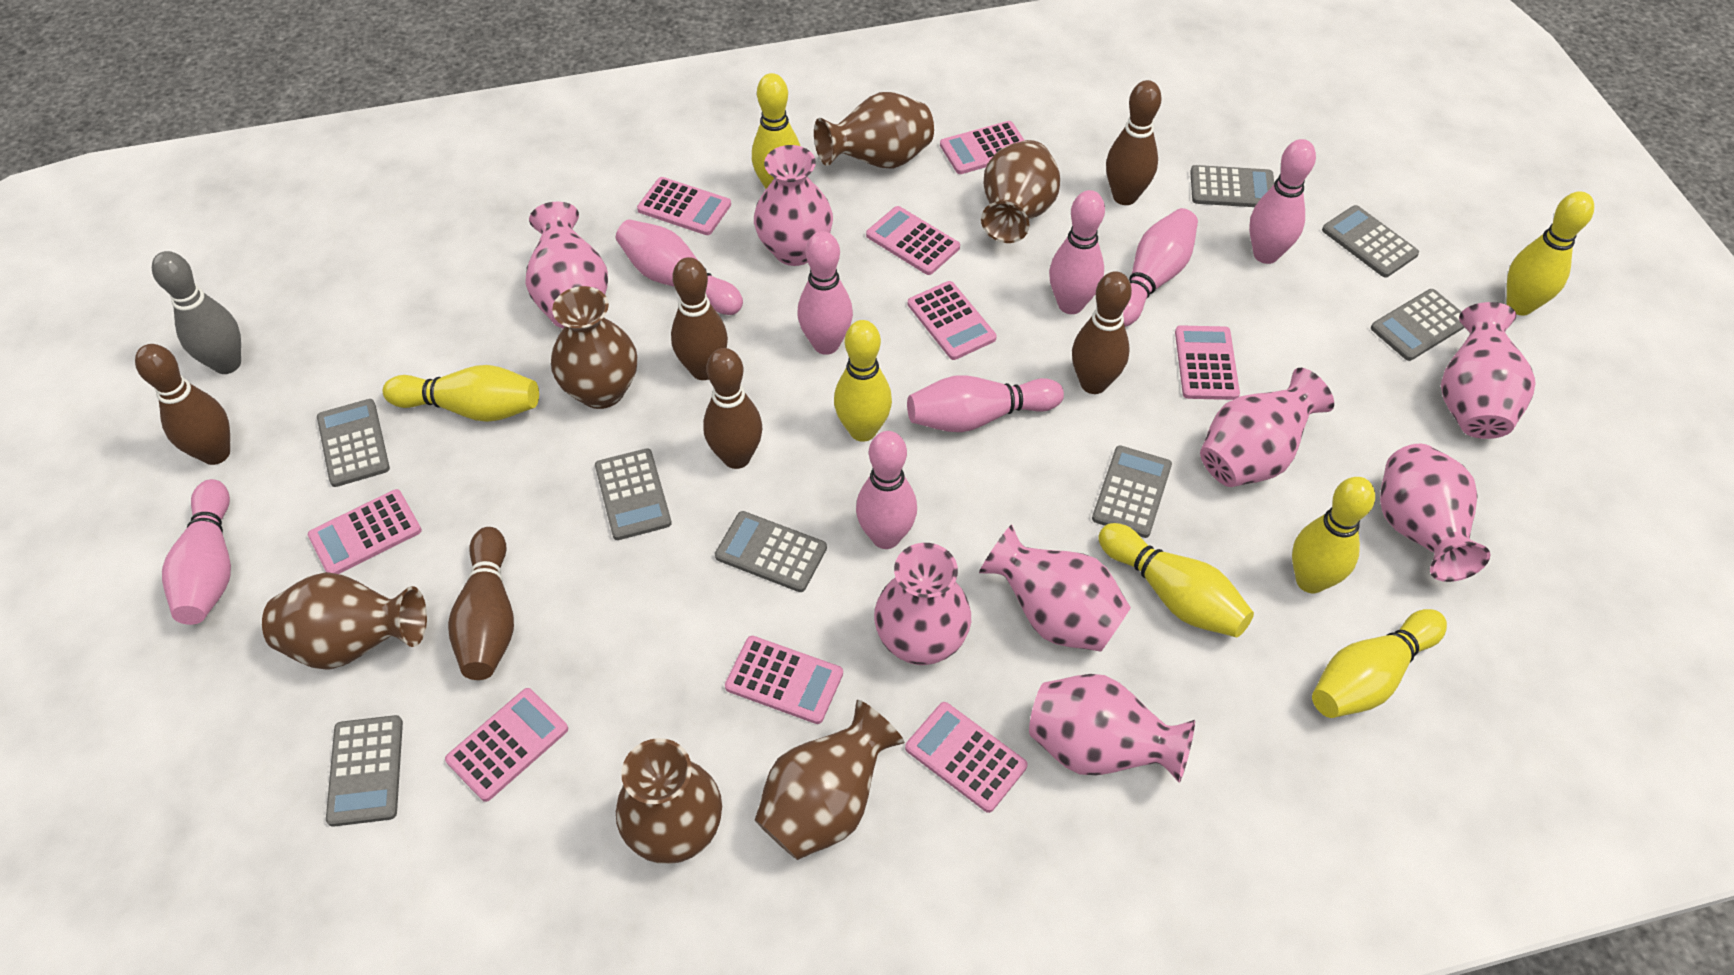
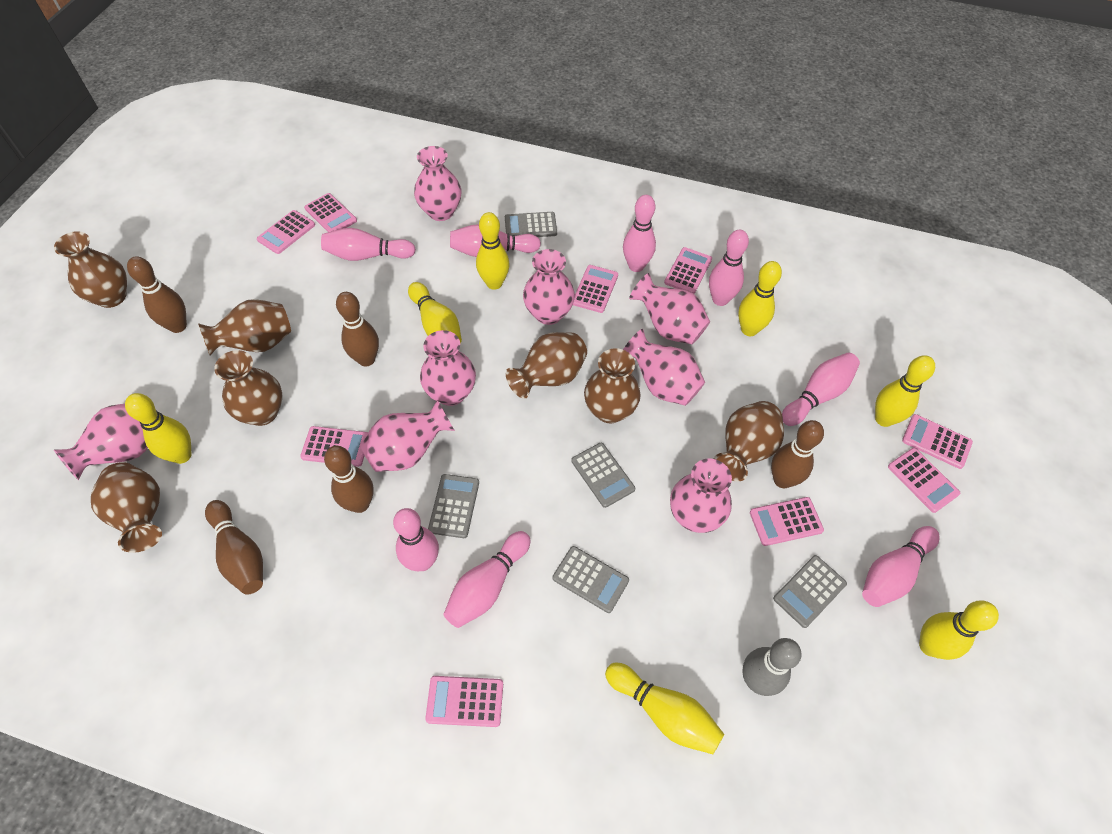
brown bowling pin: [135,344,230,465] [448,527,514,680] [671,257,728,380] [703,348,762,469] [1072,271,1132,394] [1106,80,1162,205] = 6 -> [127,256,187,333] [205,500,263,595] [324,446,374,513] [336,292,379,367] [771,420,824,488] = 5
brown vase: [262,572,427,669] [551,286,637,409] [616,738,722,864] [755,700,904,860] [814,92,934,168] [981,140,1060,243] = 6 -> [54,231,127,308] [91,462,162,553] [198,299,291,355] [214,350,282,426] [506,332,587,399] [584,348,641,423] [714,401,784,481] = 7
grey calculator: [317,399,390,487] [326,715,403,827] [595,448,672,540] [715,511,827,592] [1092,446,1172,538] [1190,165,1274,207] [1322,205,1419,277] [1371,289,1465,361] = 8 -> [428,474,479,538] [505,212,557,237] [552,546,629,613] [571,443,635,508] [773,555,847,628] = 5

